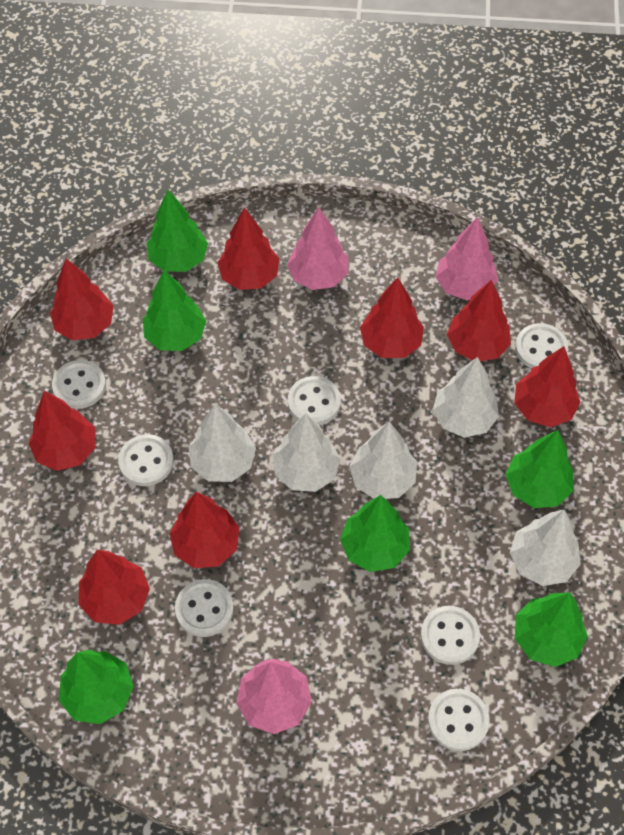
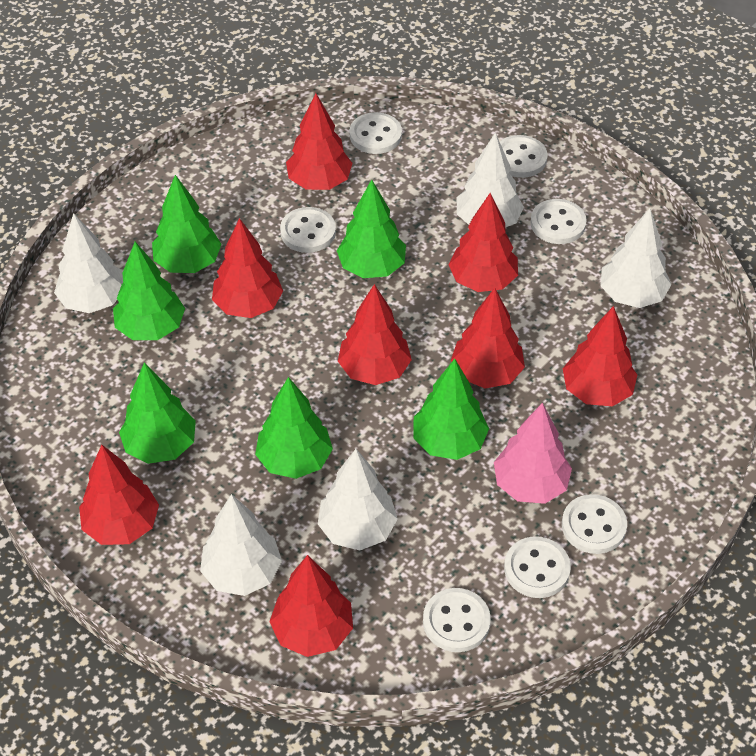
pink tree: [237,659,312,734] [287,207,348,290] [436,217,498,300] = 3 -> [494,403,572,504] = 1

